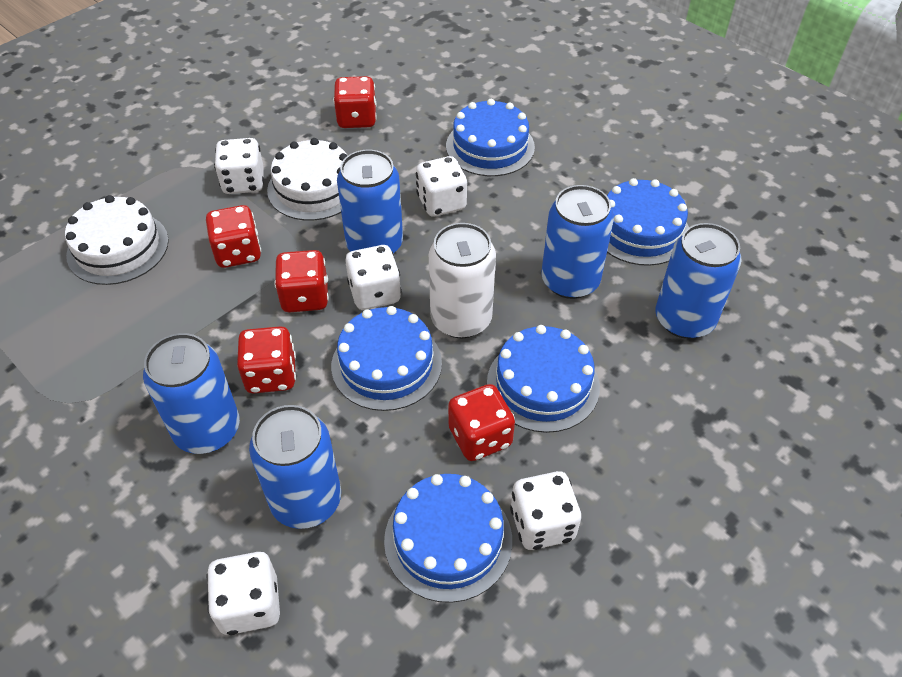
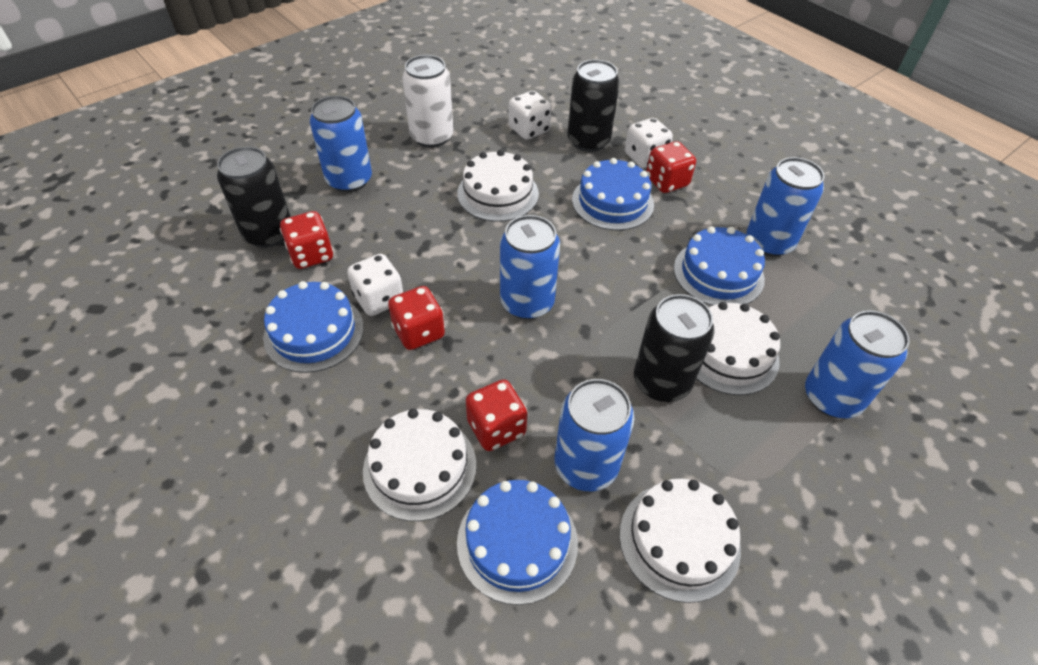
black can: none = 0 -> [217,146,291,248] [567,60,620,152] [634,294,715,402] = 3
blue cake: [331,306,442,411] [384,474,512,603] [446,99,535,176] [487,325,600,433] [607,178,689,266] = 5 -> [263,281,364,373] [457,480,578,605] [572,158,654,230] [674,226,765,306] = 4
red dice: [206,205,261,268] [237,326,296,393] [274,250,329,312] [333,76,377,128] [448,384,515,461] = 5 -> [280,211,333,269] [388,286,445,350] [466,380,527,451] [646,141,696,193] = 4
white cake: [65,195,169,285] [267,138,348,221] = 2 -> [363,409,476,521] [457,150,539,222] [619,479,741,603] [696,302,780,395] = 4
white dice: [206,552,280,635] [214,138,264,194] [345,245,401,310] [416,156,467,217] [510,471,581,550] = 5 -> [347,254,404,316] [508,91,552,140] [625,118,673,168] = 3

